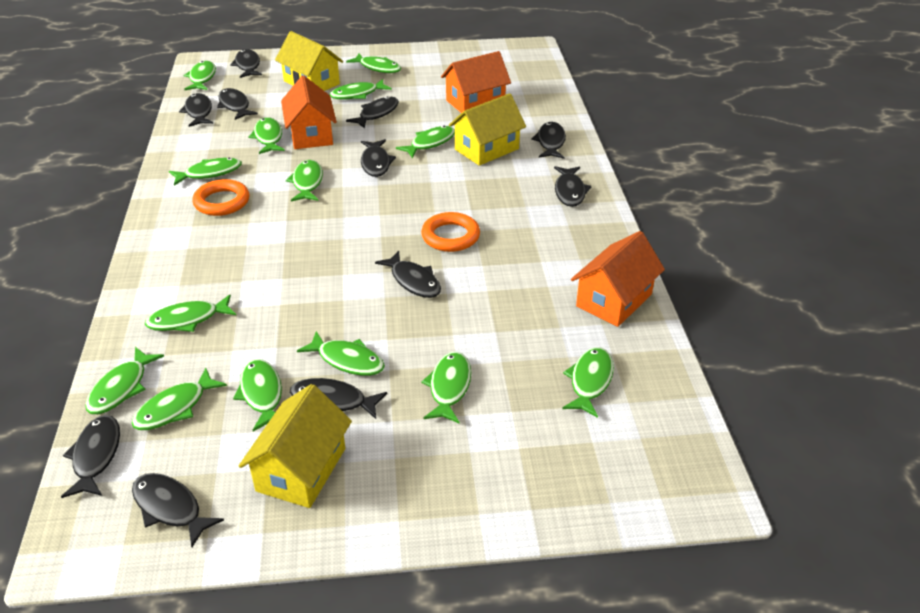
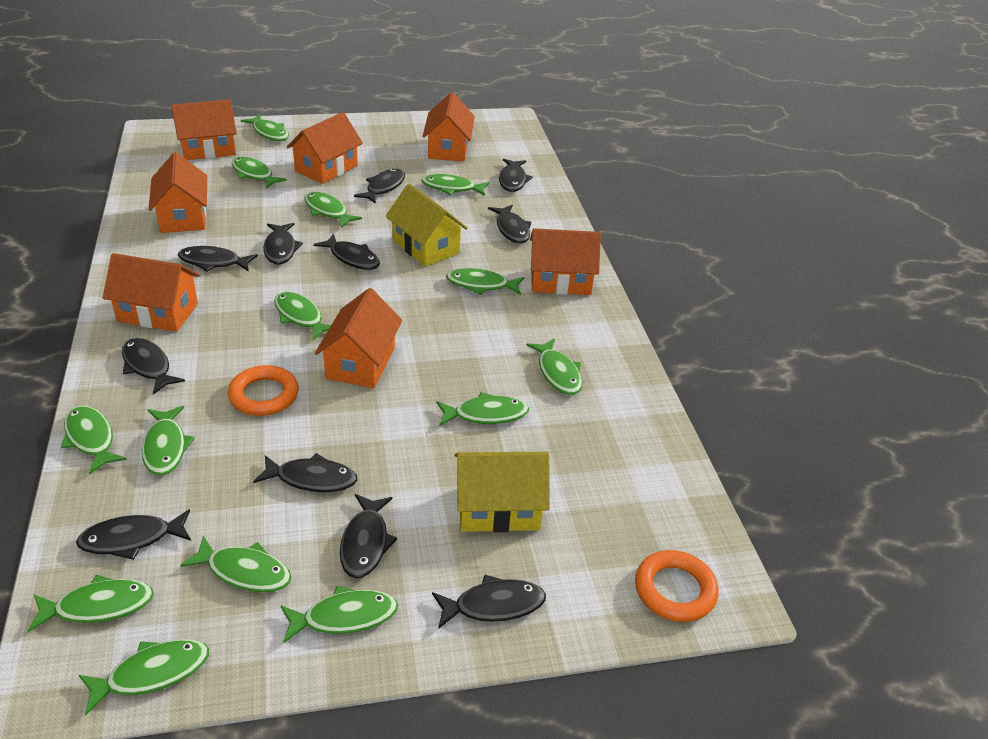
orange house: [281,76,337,149] [441,51,511,113] [571,231,665,327] = 3 -> [103,253,200,332] [149,152,207,233] [171,99,237,160] [287,112,363,184] [315,288,402,388] [423,92,475,161] [530,228,601,295] = 7
yellow house: [239,384,352,508] [275,31,343,91] [449,93,526,166] = 3 -> [386,184,468,266] [455,452,550,532] = 2

